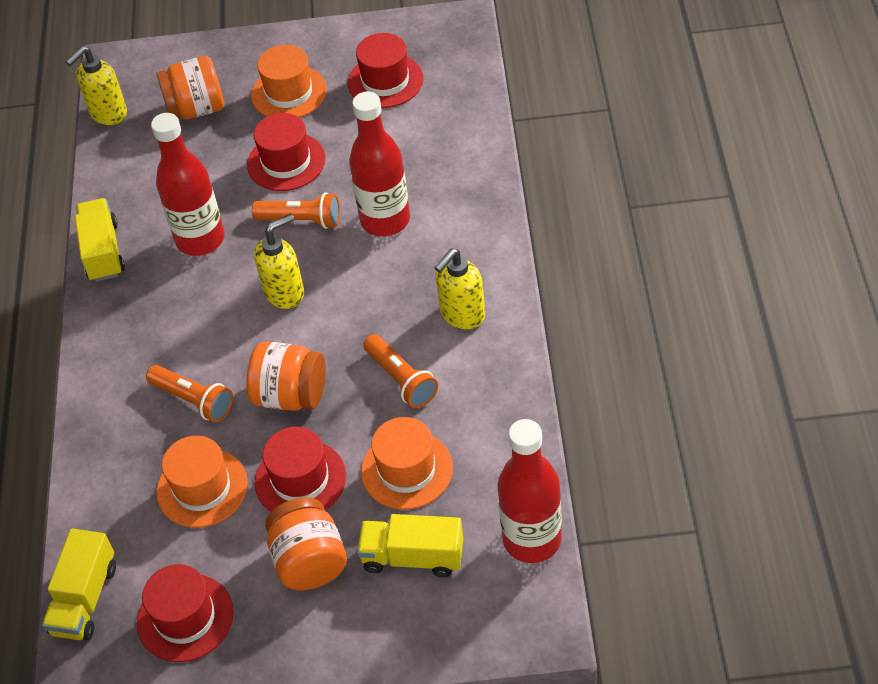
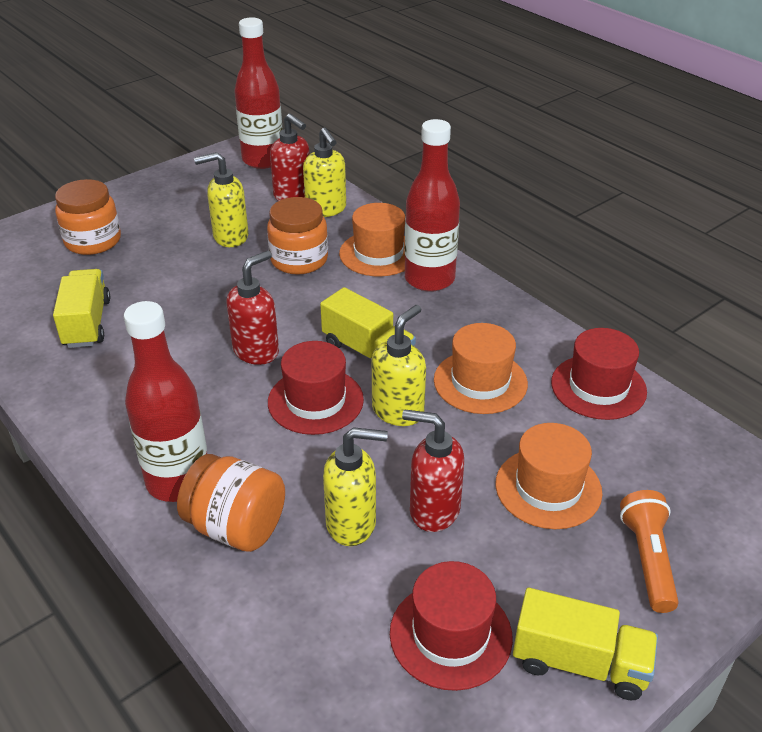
orange flashlight: [146,365,233,422] [252,192,340,229] [363,334,438,408] = 3 -> [620,490,679,613] = 1
red hat: [137,564,233,662] [247,113,326,191] [255,427,346,512] [348,33,423,108] = 4 -> [268,341,364,435] [390,561,513,691] [551,328,647,420] = 3
red soap dispenser: none = 0 -> [226,251,279,365] [270,114,310,201] [402,409,464,532] = 3
yellow soap dispenser: [65,46,127,125] [254,214,304,309] [435,249,485,329] = 3 -> [194,152,249,247] [303,128,346,217] [323,427,388,546] [372,305,426,426] = 4

